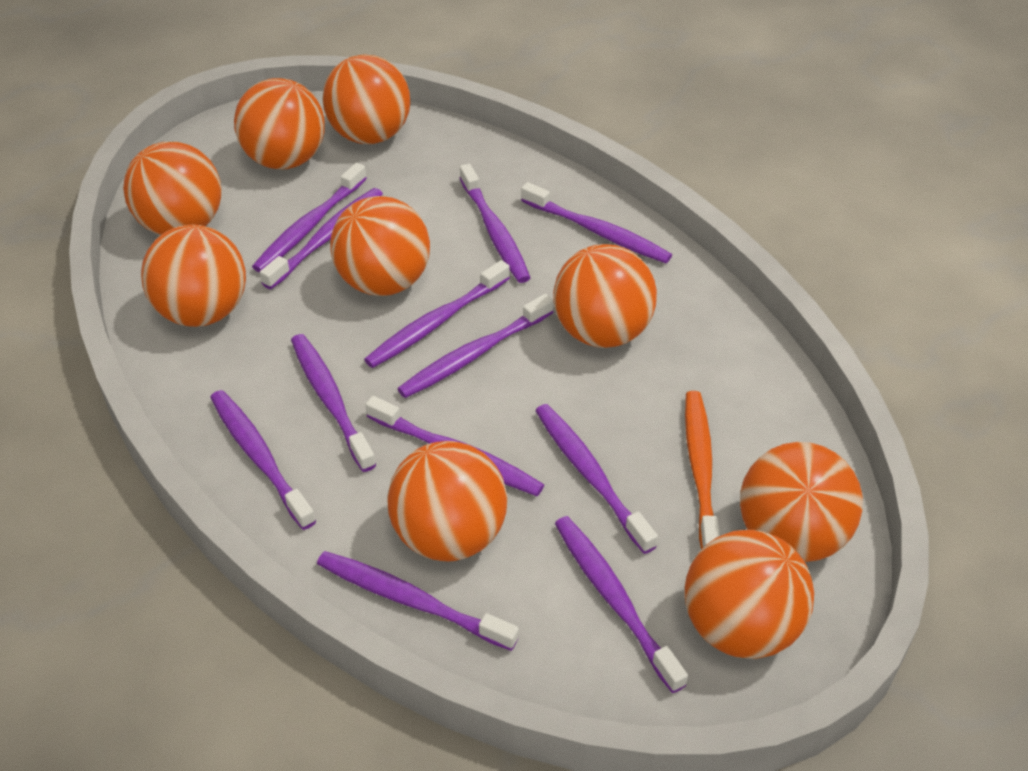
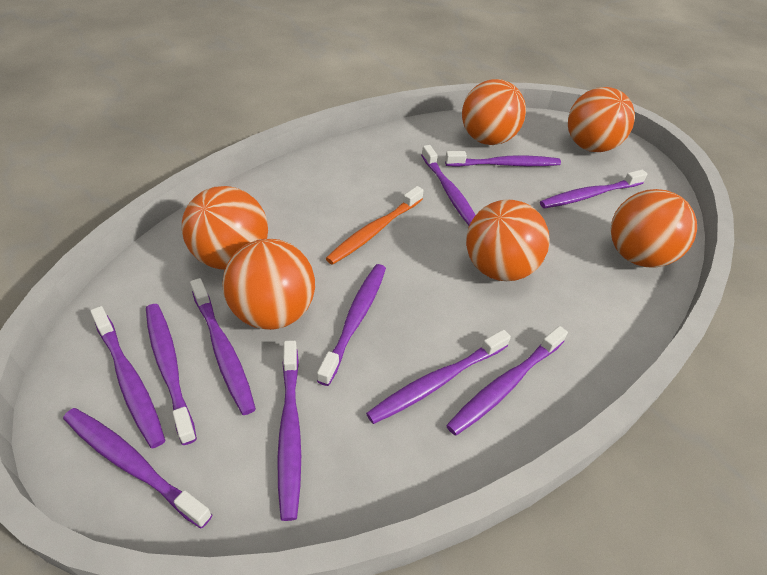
orange ball: [123,142,222,235] [141,225,246,327] [234,78,325,170] [322,54,410,144] [330,196,430,296] [387,441,507,562] [553,244,657,348] [685,530,814,659] [740,442,863,562] = 9 -> [182,186,268,270] [222,239,315,330] [462,79,526,145] [466,200,549,281] [568,87,635,152] [611,189,697,267] = 6
purple toothbrush: [210,390,316,530] [252,163,367,273] [260,188,383,289] [291,334,376,472] [317,551,519,651] [364,260,510,368] [365,396,544,496] [397,294,553,398] [460,164,530,283] [521,182,672,263] [535,404,658,554] [555,516,688,693] = 12 -> [63,408,212,529] [90,306,165,448] [146,304,197,445] [190,278,256,415] [277,340,301,521] [317,264,386,386] [366,329,511,424] [421,145,476,225] [445,151,561,167] [446,326,568,436] [540,170,648,209] = 11

